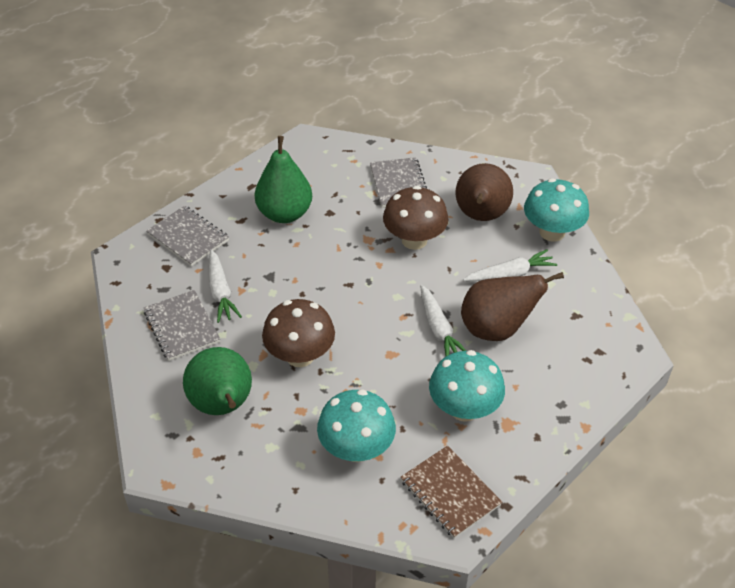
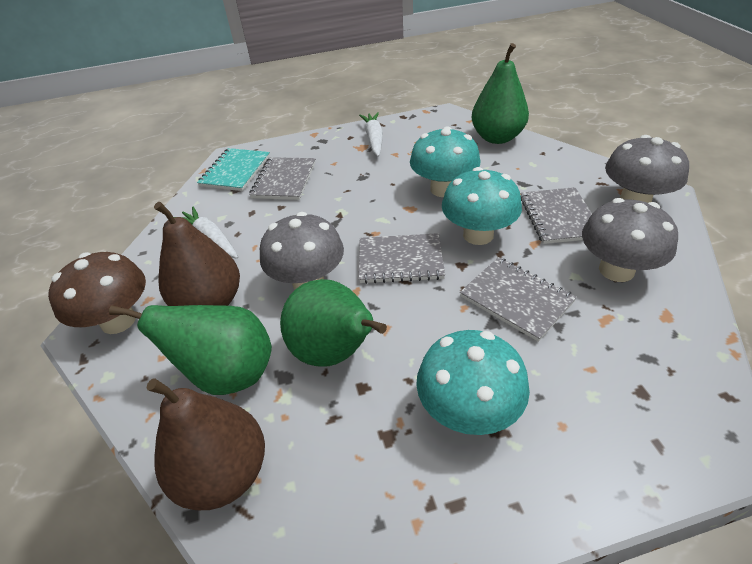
brown mushroom: [262,299,335,367] [383,186,449,250] = 2 -> [48,252,146,334] = 1
brown notebook: [400,445,502,538] = 1 -> none = 0
green pear: [183,347,252,415] [255,136,312,223] = 2 -> [109,305,272,395] [280,279,387,367] [472,43,529,144] = 3
grey mushroom: none = 0 -> [260,212,344,289] [582,198,678,282] [605,135,689,203] = 3
grey notebook: [144,290,220,361] [146,205,229,266] [370,157,427,208] = 3 -> [249,157,316,200] [359,233,445,284] [460,257,577,342] [521,187,592,244] = 4
turquoise notebook: none = 0 -> [197,148,270,191] = 1
white carrot: [209,249,242,323] [420,285,466,356] [463,249,557,282] = 3 -> [182,207,238,259] [359,112,383,157] = 2

